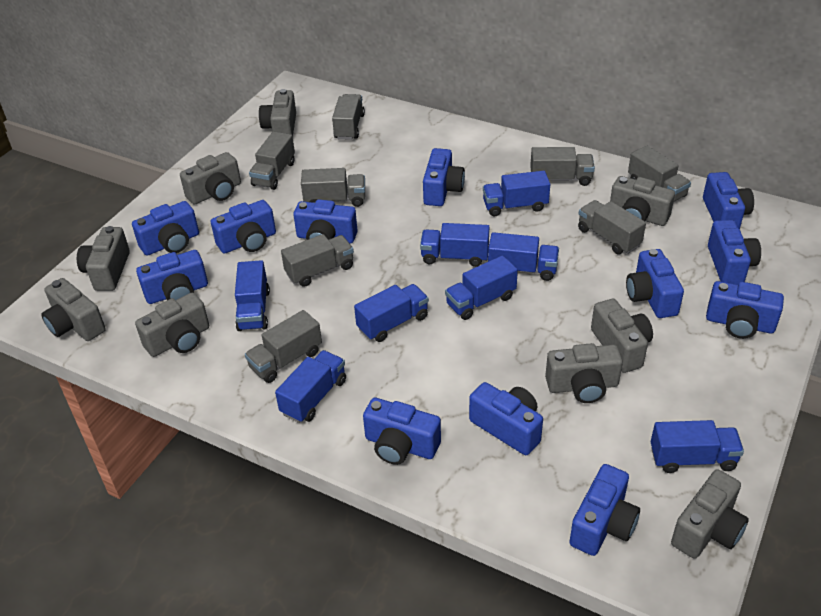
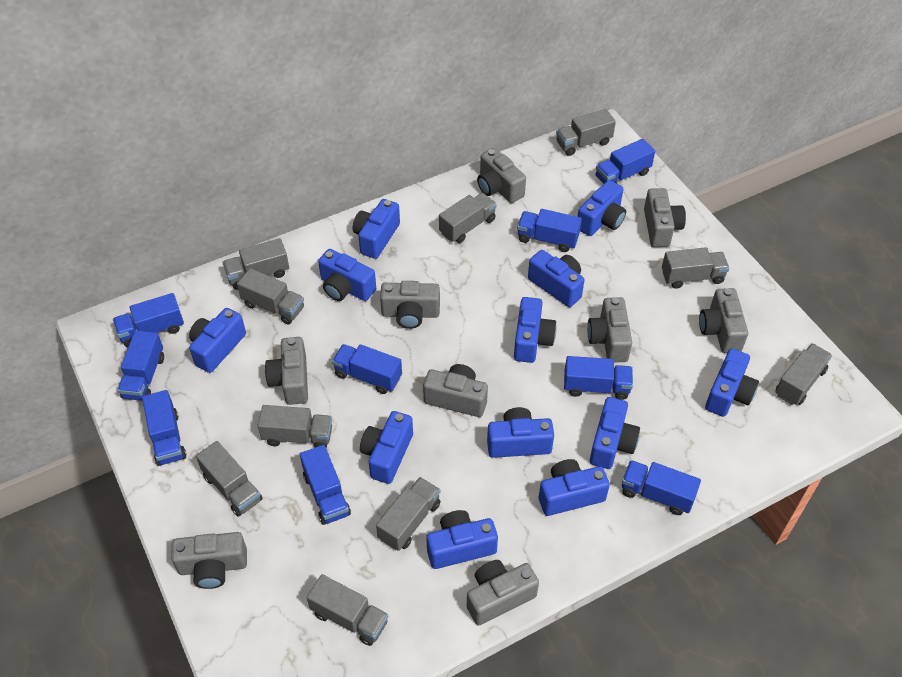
blue truck: [235,260,270,331] [275,350,346,423] [354,284,429,342] [420,223,489,267] [445,255,518,320] [483,171,550,216] [488,232,559,281] [651,420,744,473] = 8 -> [113,293,184,347] [117,331,164,401] [142,390,187,466] [300,445,351,525] [332,344,402,394] [517,209,582,252] [564,356,633,400] [596,139,655,184] [622,460,701,515] = 9
grey truck: [245,310,322,383] [249,131,295,190] [281,234,354,287] [301,168,365,207] [332,94,365,140] [530,147,595,186] [578,200,646,254] [628,146,691,202] = 8 -> [196,441,262,517] [222,238,289,290] [237,268,304,324] [258,405,332,448] [307,574,388,646] [376,477,441,551] [439,193,497,243] [556,109,616,156] [662,247,729,289] [775,343,832,405] = 10

